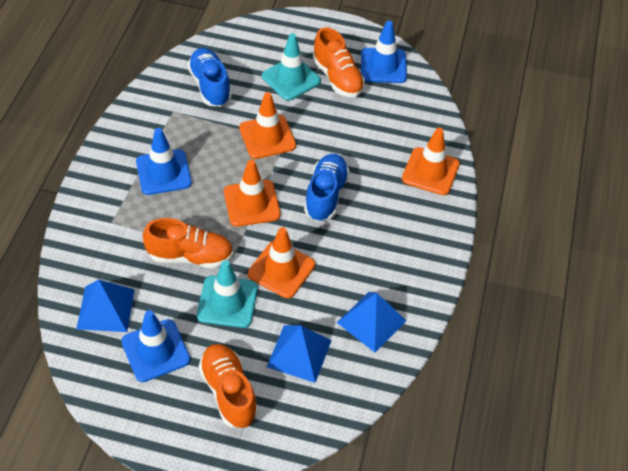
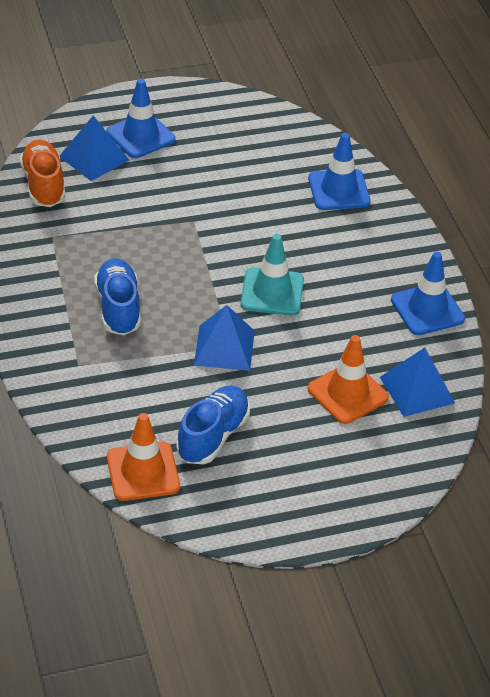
orange shoe: [143,218,233,269] [199,344,258,428] [313,27,365,97] = 3 -> [20,140,65,207] = 1
orange traffic cone: [224,160,281,227] [239,92,296,159] [248,227,315,298] [402,128,460,195] = 4 -> [107,413,180,501] [307,335,389,424] = 2
turquoise traffic cone: [197,260,258,328] [262,33,321,101] = 2 -> [241,234,304,316] = 1

